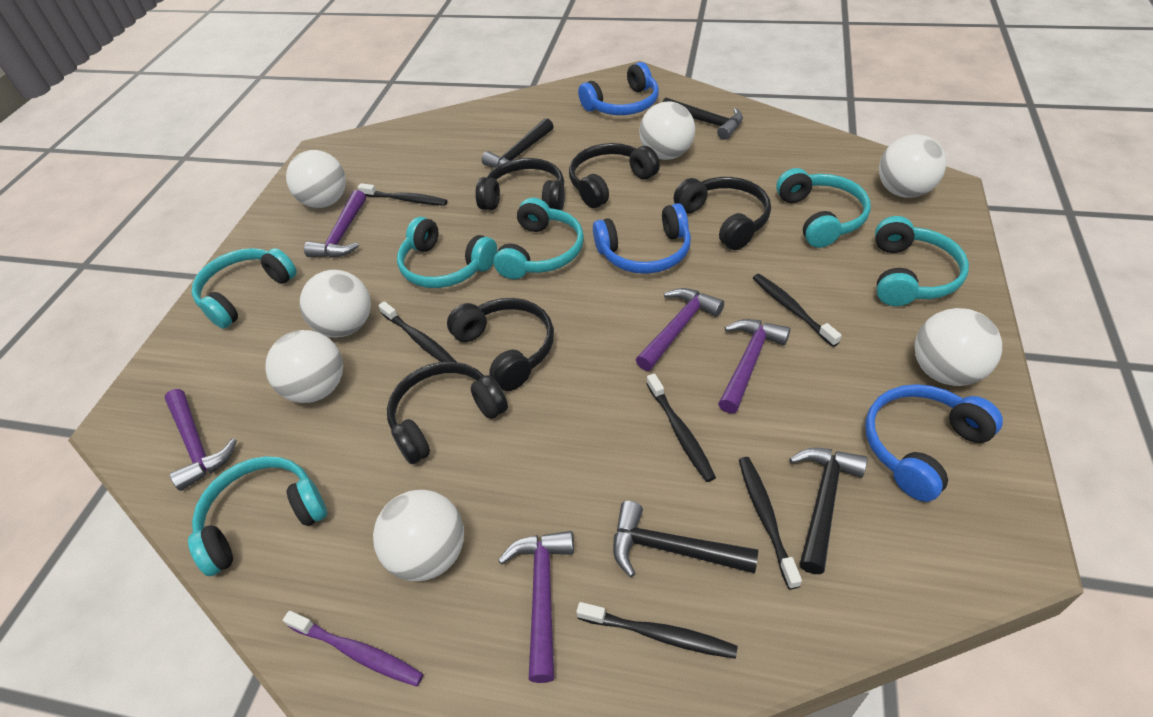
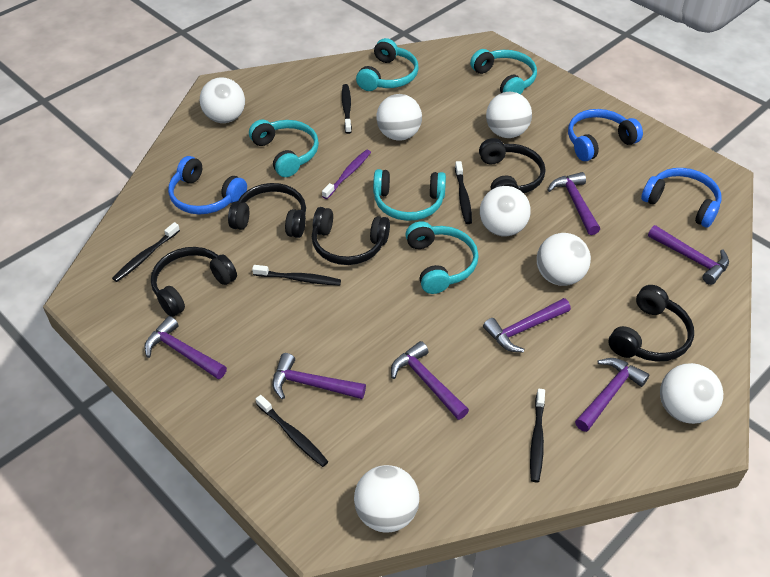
black hammer: [481,118,554,172] [613,501,758,577] [663,98,743,140] [789,448,868,574] = 4 -> none = 0
purple hammer: [164,389,237,491] [304,190,366,258] [498,531,574,683] [636,288,724,371] [718,319,790,414] = 5 -> [144,316,227,379] [272,353,366,399] [391,341,469,420] [483,298,571,353] [548,172,600,235] [575,358,650,432] [648,225,729,285] = 7
turquoise headphones: [188,456,327,576] [192,248,297,329] [397,217,497,288] [494,198,584,279] [776,168,871,248] [875,216,969,306] = 6 -> [249,120,319,177] [356,38,419,91] [373,169,446,221] [405,221,478,294] [470,49,537,94] = 5

